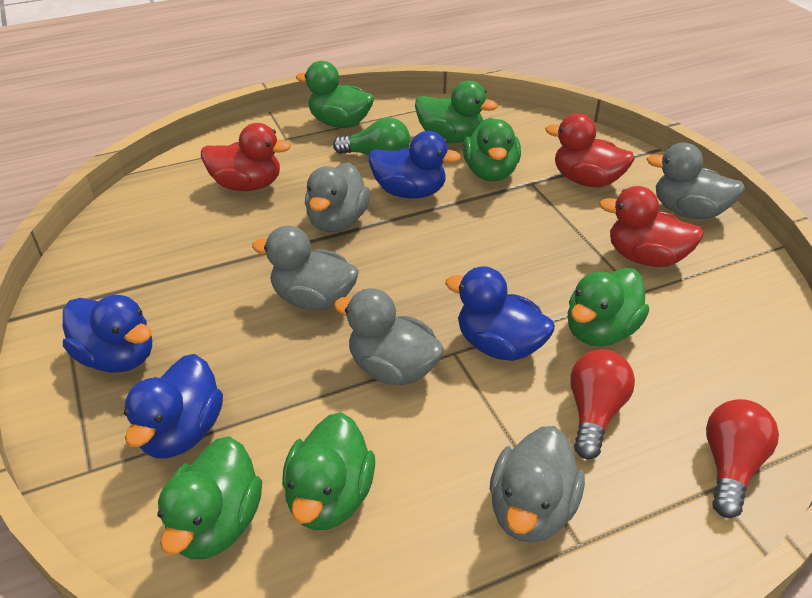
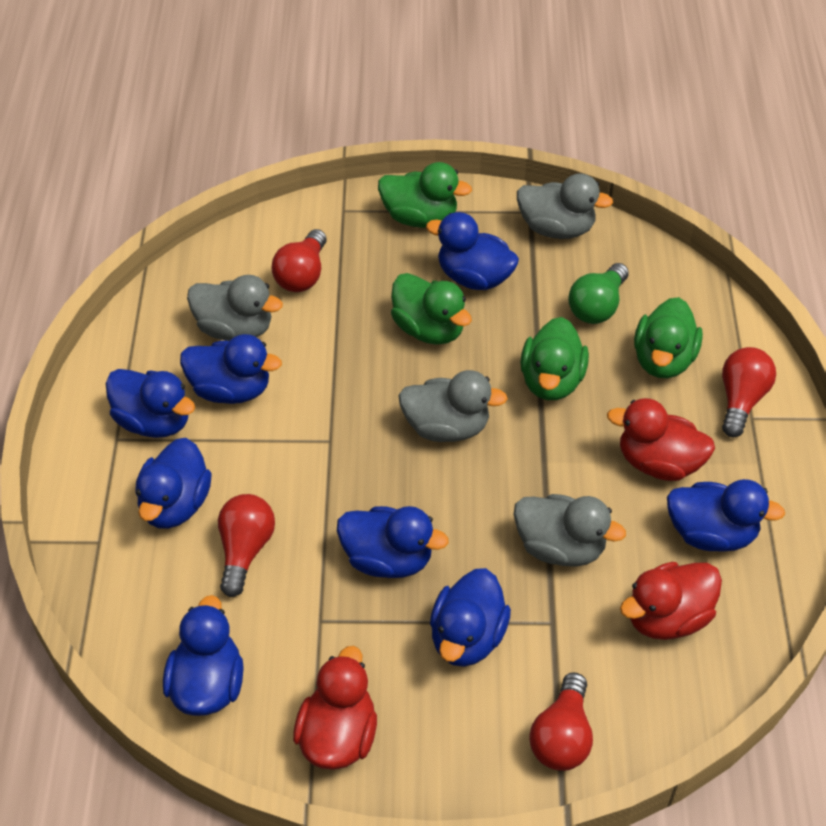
blue duck: [63,295,152,373] [124,354,223,458] [369,131,461,199] [445,266,555,361] = 4 -> [106,369,195,438] [135,438,212,529] [163,595,244,716] [180,334,282,404] [337,506,449,578] [426,212,519,290] [430,568,511,667] [667,479,785,552] = 8
green duck: [158,436,262,559] [282,412,375,530] [296,61,374,128] [415,81,498,143] [463,117,521,181] [568,268,649,346] = 6 -> [378,162,472,228] [391,273,472,345] [520,317,589,400] [634,297,703,378] = 4
grey duck: [252,225,359,310] [305,163,370,232] [334,288,444,385] [490,426,585,543] [647,143,745,219] = 5 -> [187,275,283,341] [398,370,508,442] [514,494,626,567] [517,173,613,239] = 4
red light bulb: [570,349,635,459] [706,399,779,518] = 2 -> [218,494,275,597] [271,229,327,292] [529,673,593,771] [722,347,776,437] = 4

